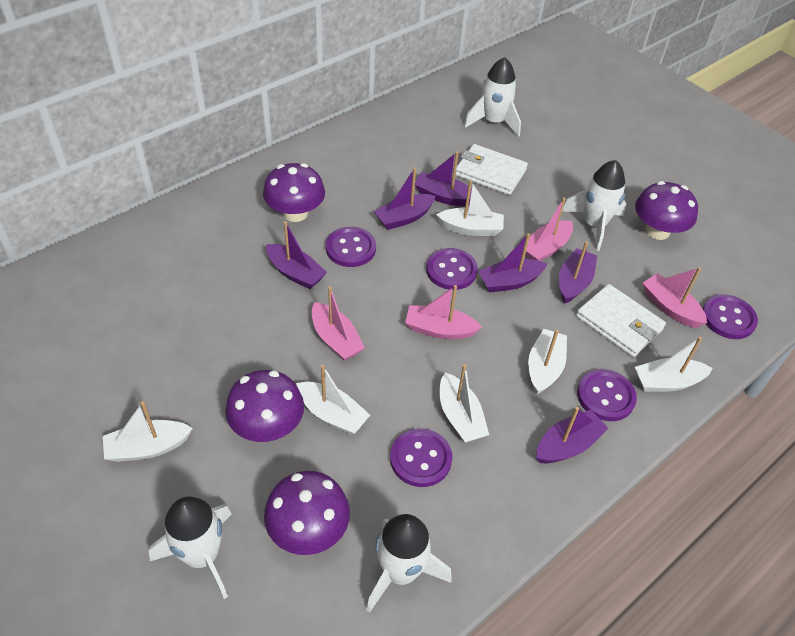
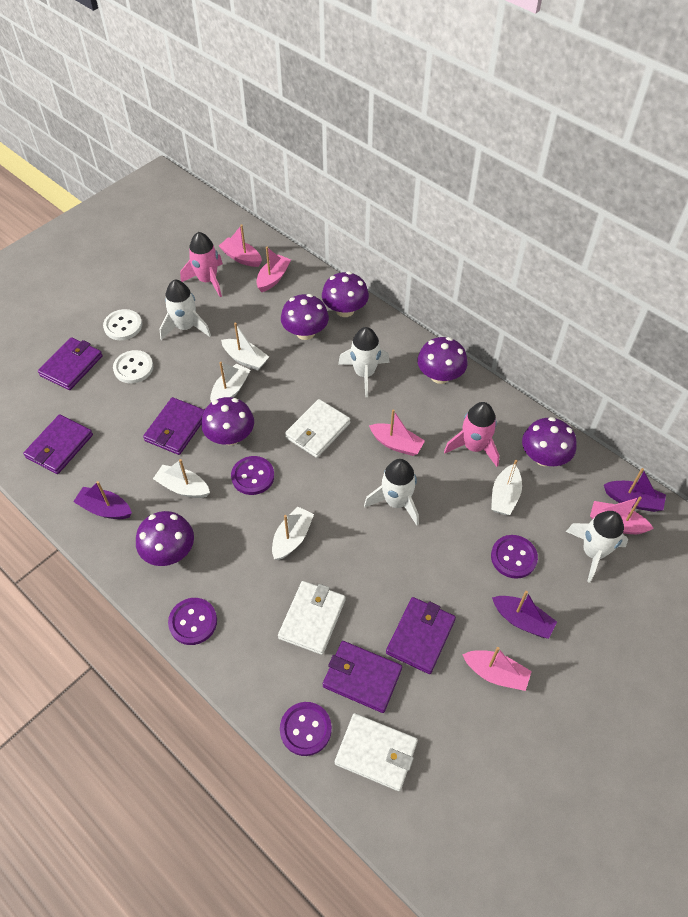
pink boat: [312,287,365,361] [405,285,482,339] [523,197,573,261] [643,267,707,328] = 4 -> [219,224,262,267] [256,247,291,292] [369,409,425,456] [462,647,532,691] [590,497,654,534] = 5
pink rocket: none = 0 -> [180,232,223,297] [444,402,500,467] = 2
purple boat: [266,221,327,289] [374,168,435,230] [415,151,472,206] [478,233,547,293] [536,407,609,463] [559,241,597,304] = 6 -> [73,481,132,519] [492,591,557,639] [604,468,666,512] = 3
purple button: [326,227,376,267] [390,428,452,487] [426,248,478,290] [577,369,637,421] [703,294,758,339] = 5 -> [168,598,217,645] [231,456,274,495] [280,702,332,756] [491,535,538,579] = 4
purple mushroom: [225,370,304,442] [263,163,325,222] [264,471,350,555] [635,181,698,240] = 4 -> [136,511,194,566] [201,397,254,445] [281,294,329,340] [322,271,369,317] [417,337,468,384] [522,417,577,466] = 6
purple wallet: none = 0 -> [23,414,93,474] [38,337,103,390] [143,397,204,455] [323,641,402,713] [386,597,456,674] = 5
white boat: [103,401,193,462] [296,365,370,435] [436,180,504,236] [440,365,489,443] [528,329,567,394] [635,337,713,392] = 6 -> [153,459,210,498] [210,362,250,403] [221,322,269,371] [272,506,314,560] [491,460,522,515] = 5
white button: none = 0 -> [103,309,142,340] [113,350,153,384] = 2
white wallet: [456,144,528,195] [576,284,666,357] = 2 -> [278,581,345,655] [285,399,350,458] [335,713,418,791] = 3

